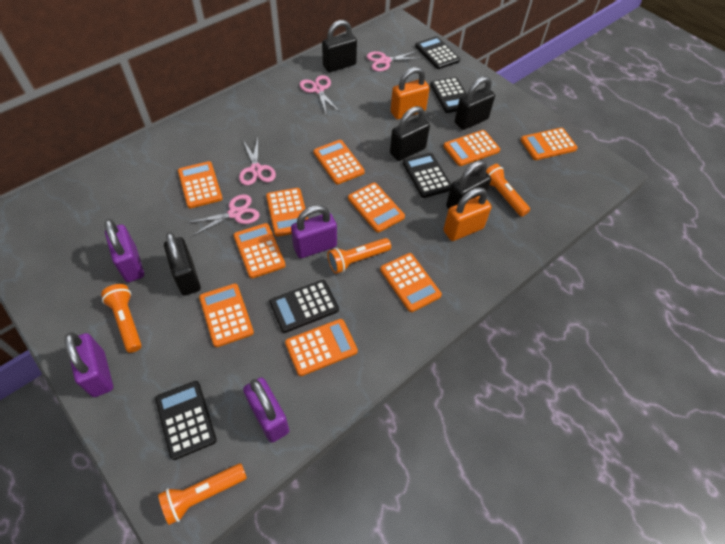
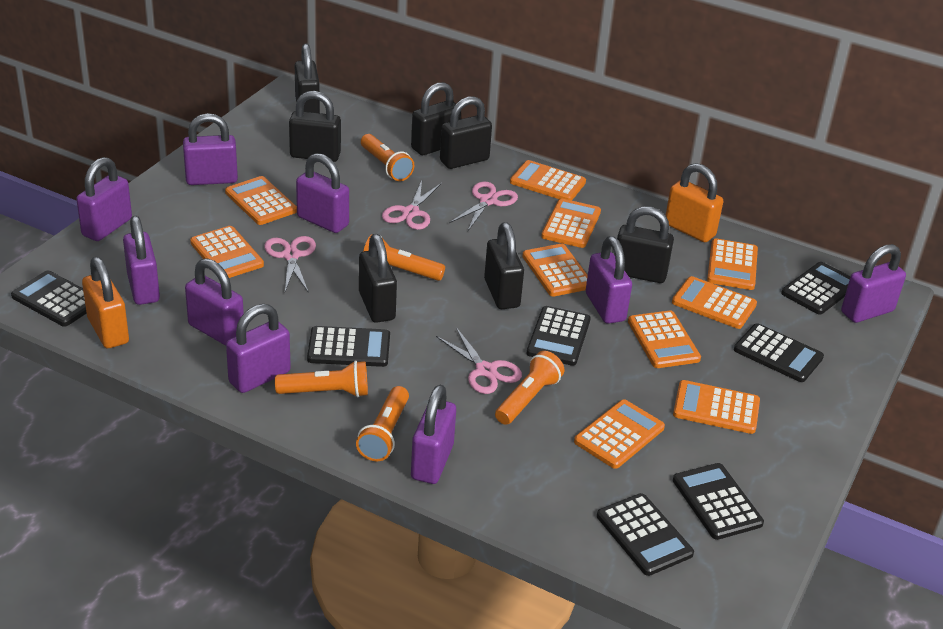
black calculator: [155,381,217,460] [269,280,339,333] [403,153,451,198] [415,36,460,69] [430,77,467,113] = 5 -> [11,270,87,327] [307,326,390,367] [527,306,591,366] [597,493,694,576] [673,463,764,540] [734,323,824,382] [781,262,851,315] = 7
black padlock: [164,232,201,296] [322,20,357,72] [390,106,430,161] [446,160,491,209] [455,76,495,130] = 5 -> [289,91,341,162] [295,43,320,113] [359,234,397,323] [411,82,461,155] [440,96,492,169] [484,222,524,309] [617,206,674,283] = 7
orange flashlight: [101,284,142,353] [158,463,247,525] [327,238,391,274] [486,164,530,217] = 4 -> [275,360,368,397] [356,386,409,461] [361,134,414,181] [363,234,445,281] [495,351,564,425] = 5
purple padlock: [64,332,113,397] [105,219,144,282] [243,378,289,443] [291,205,337,258] = 4 -> [76,157,132,241] [123,216,160,305] [183,113,238,185] [185,258,244,346] [226,304,291,393] [296,153,349,233] [411,385,456,484] [586,236,632,324] [841,244,906,323] = 9

